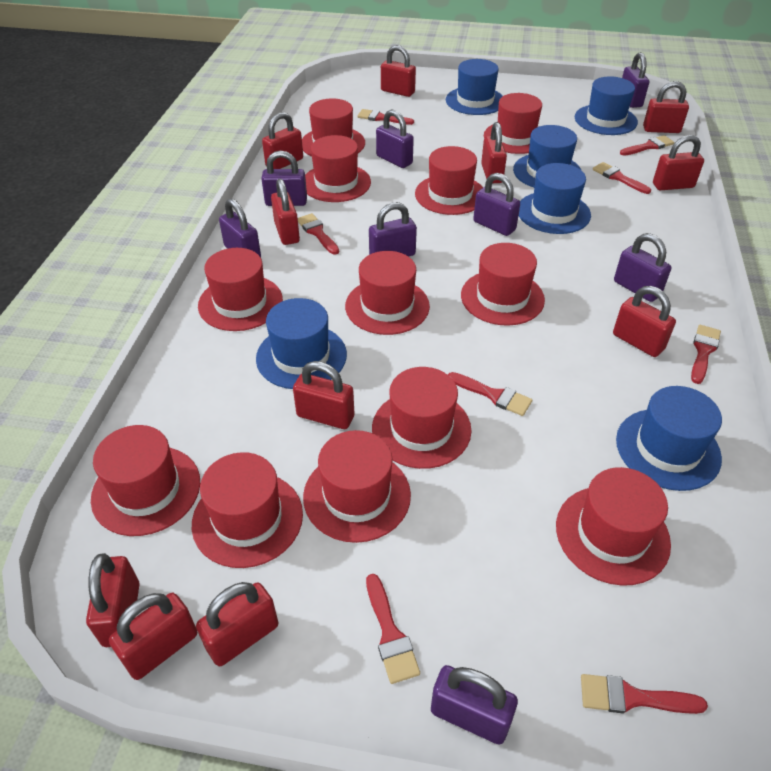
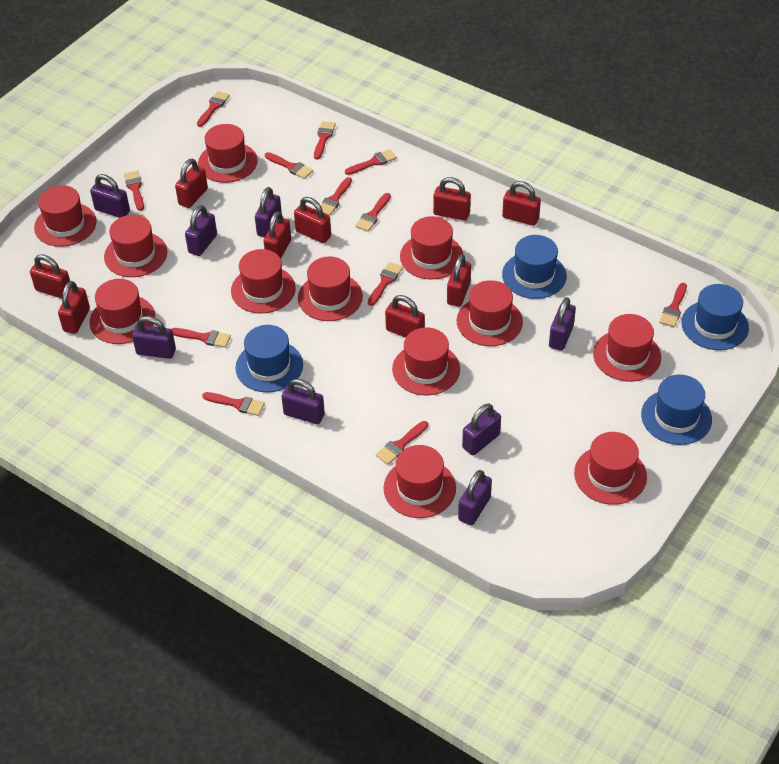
blue hat: [256,298,347,389] [446,59,503,115] [513,125,581,187] [519,163,591,234] [575,76,638,135] [616,386,722,491] = 6 -> [236,325,303,393] [502,235,567,299] [641,374,712,445] [682,284,749,350] = 4
red brush: [298,213,339,255] [357,109,414,125] [366,574,420,684] [448,372,532,416] [581,674,708,714] [593,162,651,194] [620,135,674,156] [691,325,721,384] = 8 -> [124,171,144,211] [171,328,231,348] [197,91,230,127] [202,392,265,416] [265,152,313,179] [314,121,336,160] [320,177,352,216] [345,149,397,175] [355,193,391,232] [368,262,403,306] [376,421,428,465] [659,283,687,327] = 12
red padlock: [86,553,140,647] [109,593,197,680] [196,582,279,666] [262,112,303,169] [271,179,300,245] [293,361,354,429] [381,45,416,97] [481,122,507,183] [613,286,676,357] [643,81,689,133] [653,135,704,190] = 11 -> [30,254,70,299] [58,281,90,334] [175,159,208,208] [264,211,291,259] [294,197,331,243] [385,295,425,338] [433,177,471,221] [447,254,471,307] [502,181,541,226] = 9

